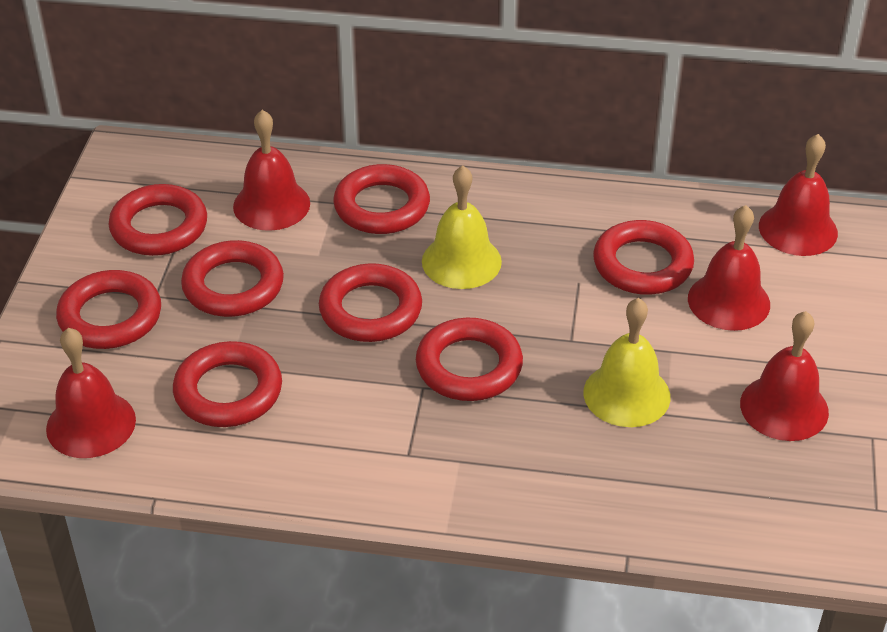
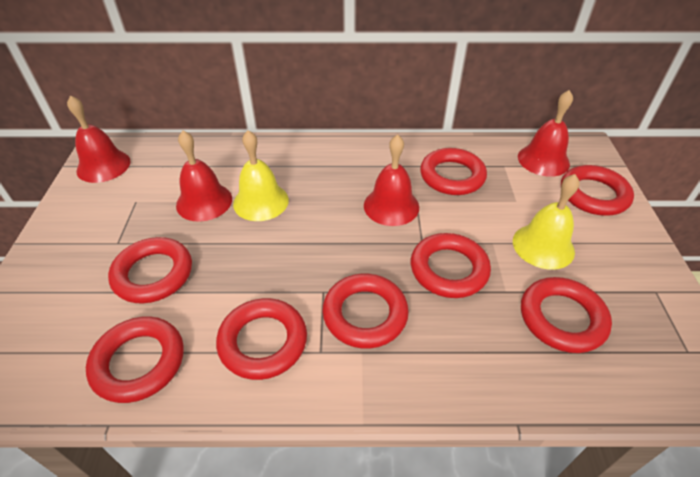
red bell: [46,328,136,458] [233,110,310,231] [688,205,770,331] [740,311,829,441] [759,134,838,256] = 5 -> [67,95,131,183] [176,130,232,222] [364,134,419,226] [518,90,573,177] = 4

